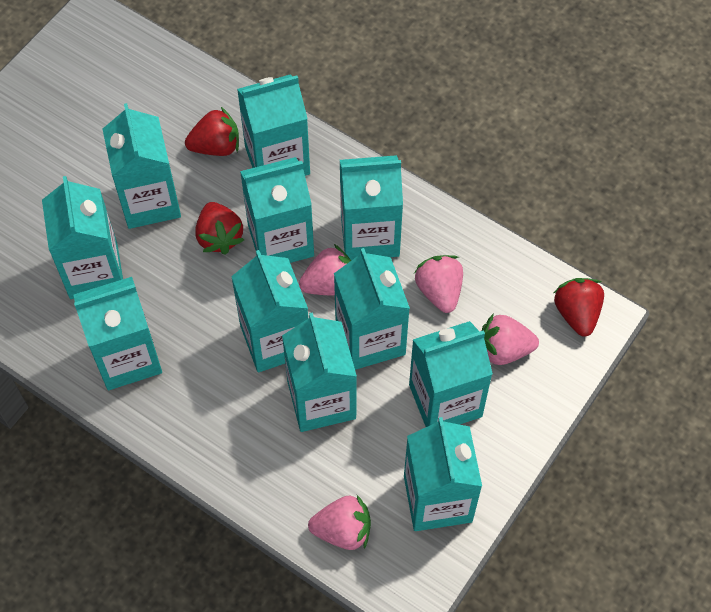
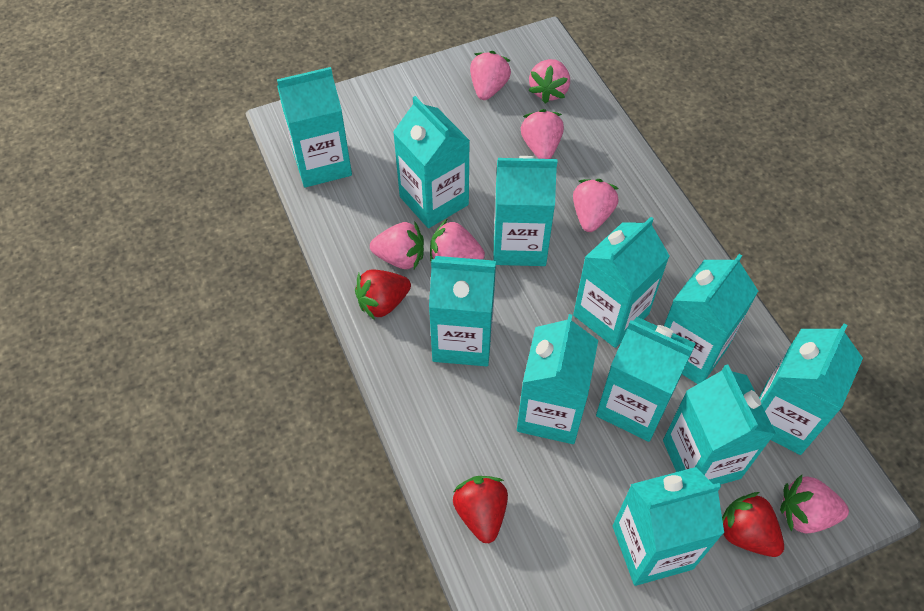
pink strawberry: [299,244,351,295] [308,495,371,550] [414,255,463,313] [482,313,539,365] = 4 -> [370,222,424,269] [430,219,485,261] [470,51,511,100] [521,109,564,159] [528,59,570,103] [573,179,619,232] [780,475,849,534] = 7

